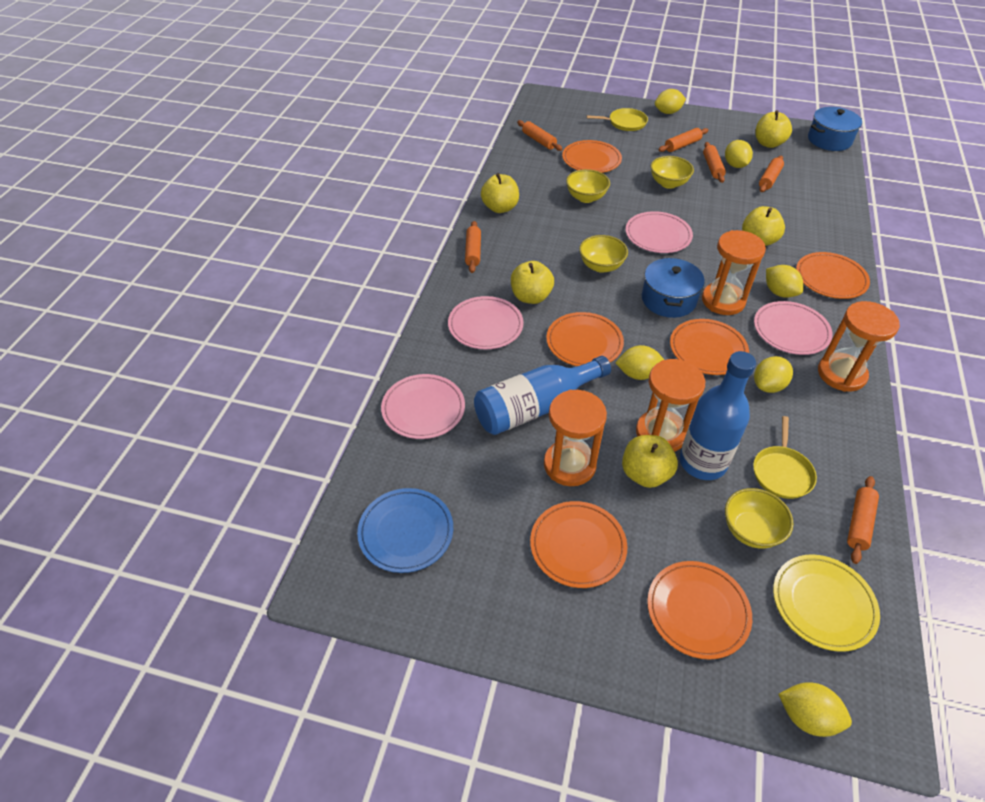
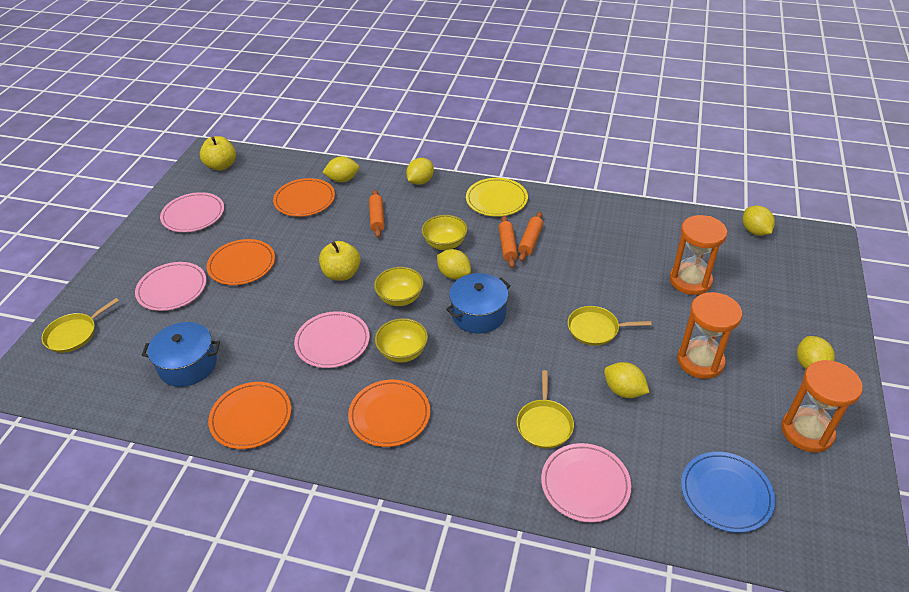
blue bottle: [474,356,611,435] [680,351,756,480] = 2 -> none = 0
orange hourglass: [544,390,607,486] [636,359,705,452] [702,230,766,315] [818,301,900,392] = 4 -> [670,215,727,295] [677,292,742,379] [781,360,863,453] = 3
orange plate: [530,501,627,588] [546,312,624,366] [562,140,622,173] [647,561,752,660] [670,319,749,375] [796,252,870,299] = 6 -> [207,239,275,285] [208,382,291,449] [273,178,335,217] [348,380,430,447] = 4
orange rolling pin: [465,221,481,273] [517,120,562,151] [658,128,708,152] [703,142,726,183] [759,156,784,192] [847,476,879,564] = 6 -> [369,190,384,238] [499,216,518,268] [518,212,543,262] = 3
yellow apple: [481,173,519,213] [511,261,554,304] [622,435,678,488] [742,206,785,246] [755,110,792,148] = 5 -> [200,136,236,171] [319,241,361,281] = 2
yellow bowl: [566,169,610,203] [579,235,628,273] [651,156,694,189] [725,488,794,548] = 4 -> [374,267,424,306] [375,318,428,363] [421,215,468,250] = 3
yellow pan: [587,108,648,131] [753,416,817,499] = 2 -> [42,298,119,353] [517,370,574,449] [568,306,652,346] = 3

